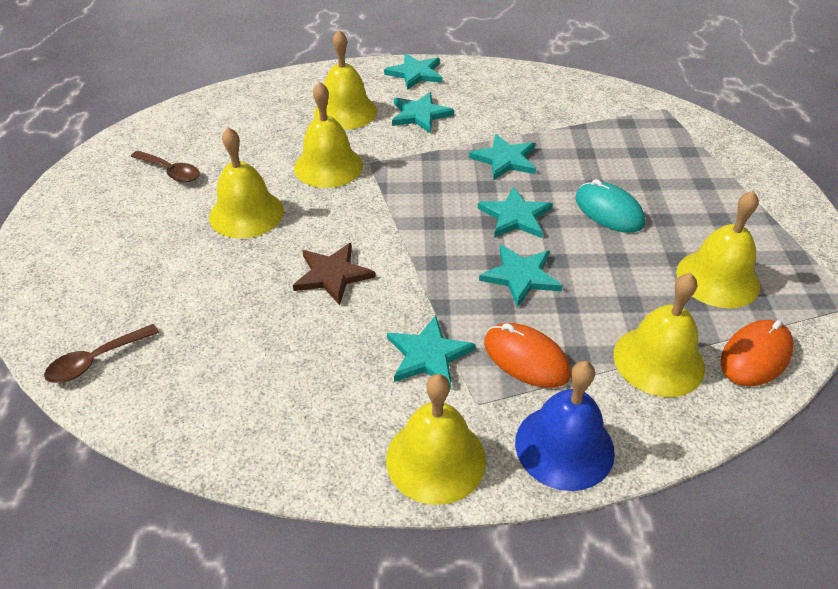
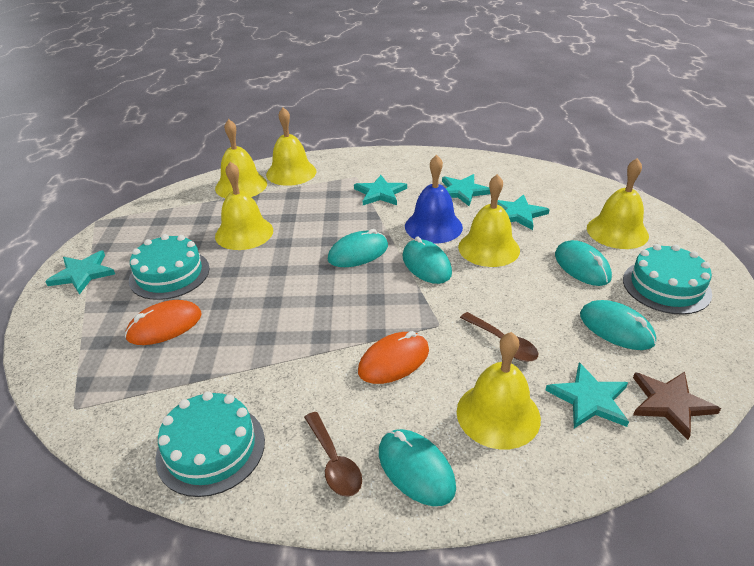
turquoise cake: none = 0 -> [129,234,209,300] [156,391,265,497] [623,244,712,315] = 3
turquoise mouse: [575,179,645,233] = 1 -> [327,229,388,267] [379,429,456,506] [402,237,452,284] [555,240,612,286] [580,300,656,350] = 5
turquoise star: [384,53,443,90] [387,315,476,389] [392,92,454,133] [469,134,536,180] [478,186,553,238] [479,245,563,307] = 6 -> [45,250,115,295] [354,175,407,205] [442,174,490,206] [497,194,550,230] [545,362,629,428] = 5

